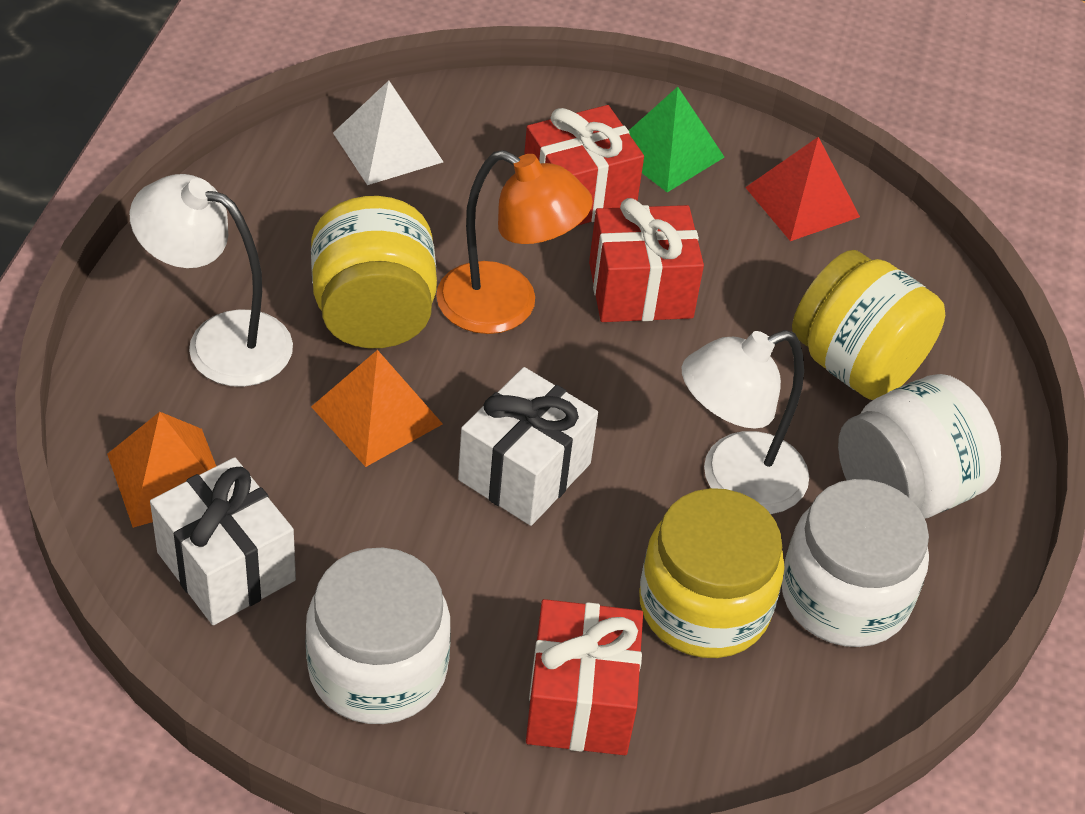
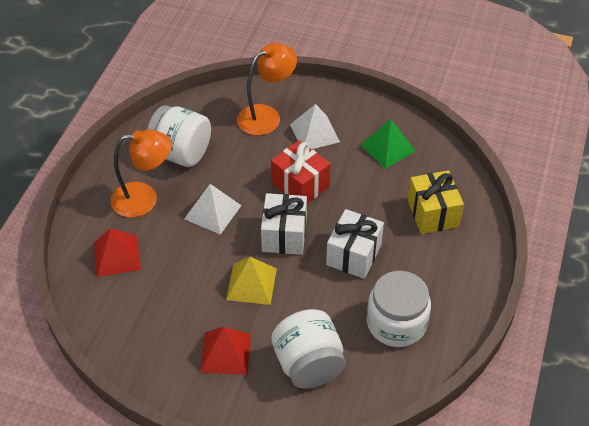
orange lamp: [436,150,593,334] = 1 -> [110,129,172,218] [237,43,297,136] = 2
orange pyramid: [107,412,216,528] [311,350,443,467] = 2 -> none = 0
red gift: [524,105,644,226] [526,599,643,755] [589,198,704,322] = 3 -> [271,140,330,203] = 1
red pyramid: [745,137,860,241] = 1 -> [94,228,141,277] [200,327,251,375] = 2
white lamp: [130,174,293,387] [682,330,809,514] = 2 -> none = 0
white pyramid: [333,80,443,185] = 1 -> [184,184,242,235] [290,104,340,149] = 2
yellow gift: none = 0 -> [407,170,464,234] = 1
yellow jar: [311,196,437,348] [639,488,785,658] [792,250,945,400] = 3 -> none = 0
yellow pyramid: none = 0 -> [226,257,277,305] = 1

